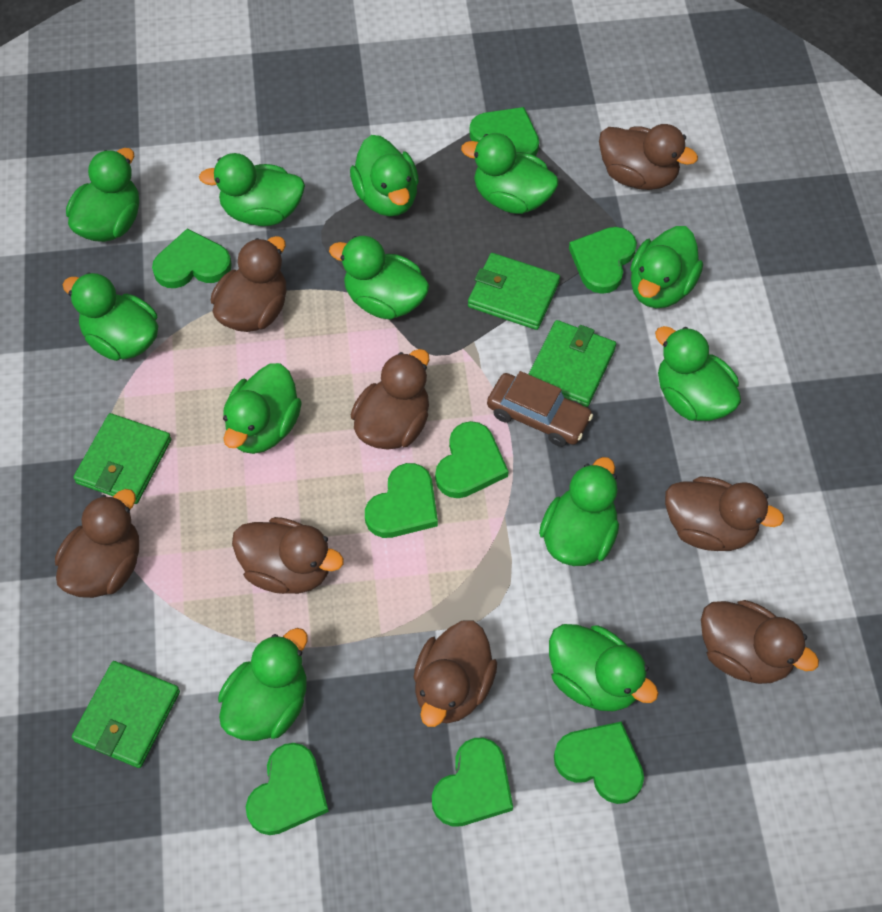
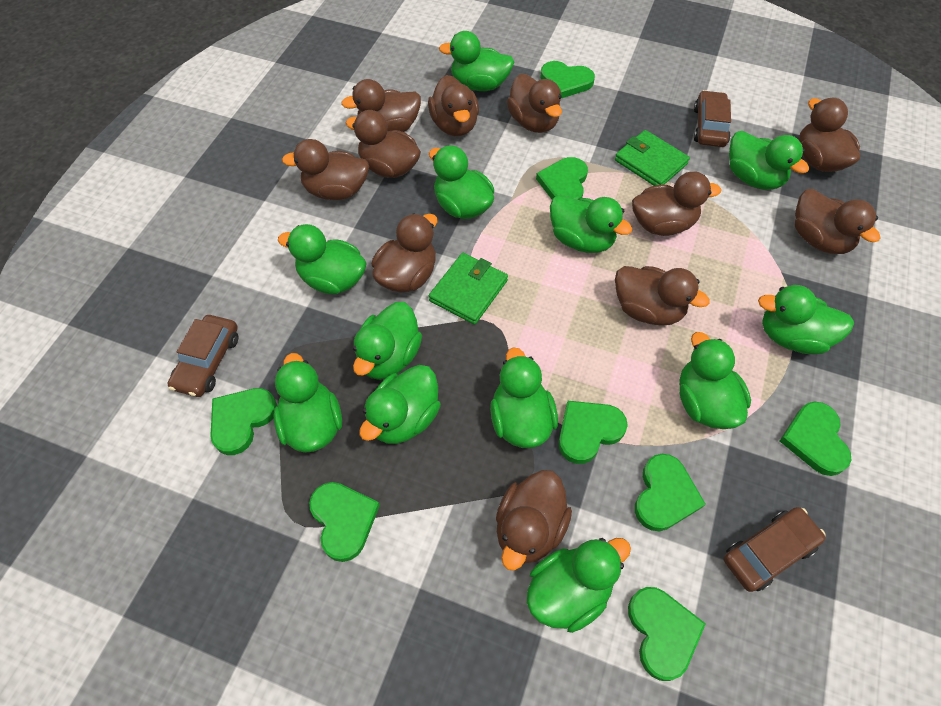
brown car: [487,371,593,447] = 1 -> [167,315,238,397] [694,90,731,147] [724,507,825,592] = 3
brown duck: [55,489,139,598] [211,236,286,332] [232,517,344,594] [351,349,430,450] [414,621,497,727] [599,124,698,190] [665,476,784,551] [701,600,819,684] = 8 -> [282,139,369,200] [341,79,421,132] [346,110,421,178] [372,213,437,293] [428,75,479,136] [496,470,572,571] [507,74,562,133] [615,266,710,326] [632,172,721,236] [795,189,880,254] [799,98,860,172] = 11
green wallet: [72,661,180,768] [73,413,171,504] [468,253,560,330] [529,320,616,407] = 4 -> [429,253,508,325] [615,130,690,186] = 2

